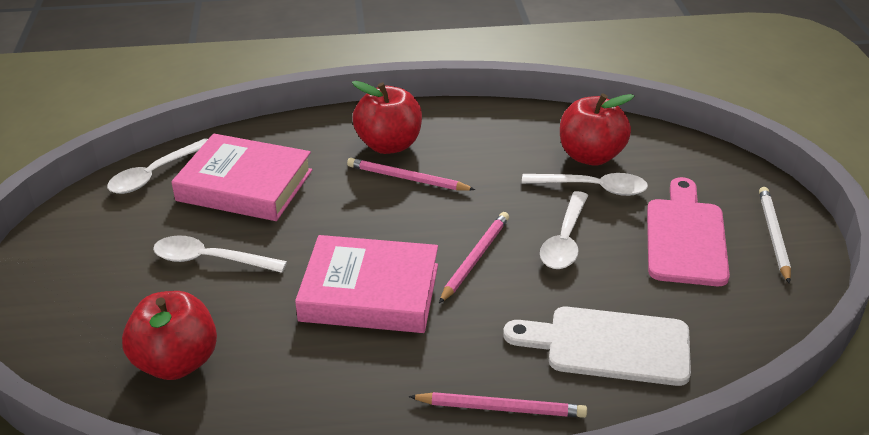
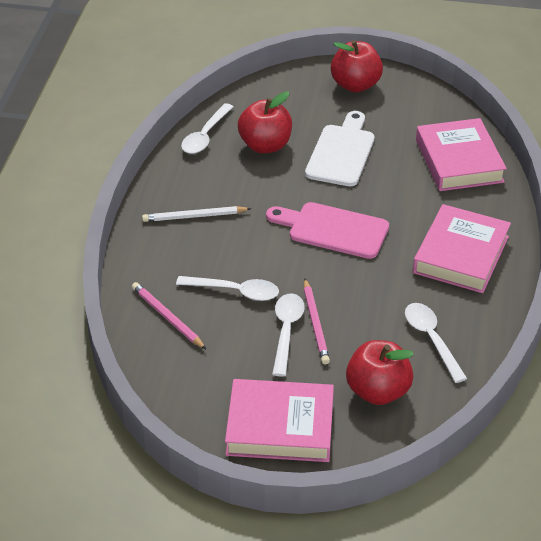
pink book: [171,133,312,221] [295,235,438,333] = 2 -> [225,379,334,462] [413,204,511,293] [416,118,507,191] = 3
pink pencil: [347,158,475,191] [409,392,587,418] [439,212,509,303] = 3 -> [132,282,206,349] [304,279,330,365] = 2

